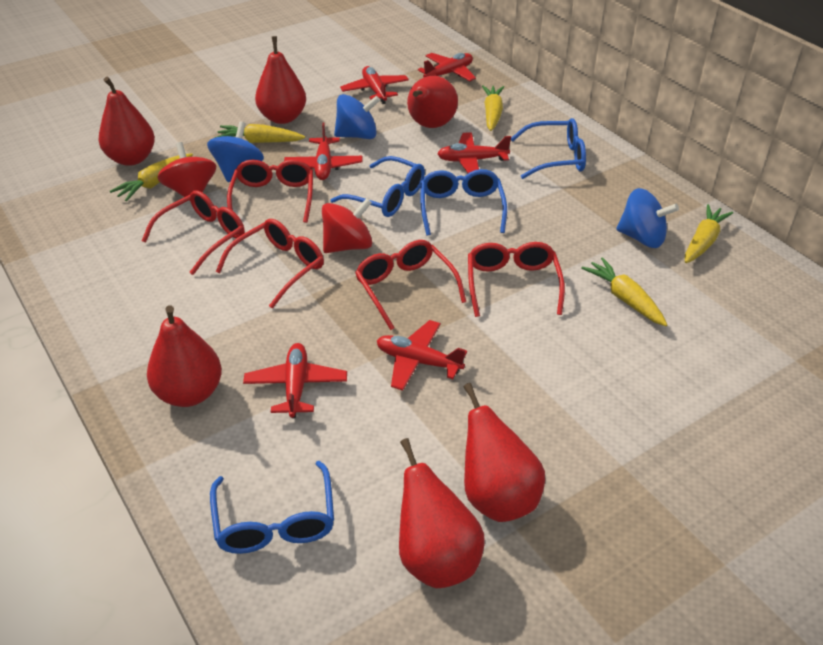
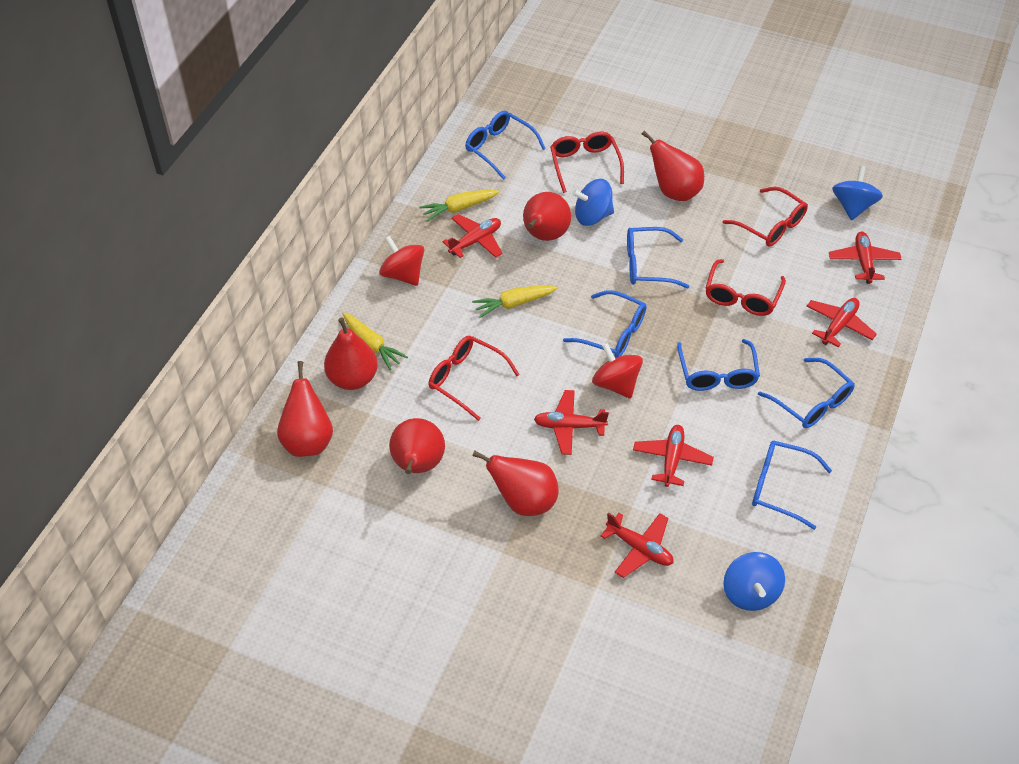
blue glasses: [210,461,334,554] [330,156,425,217] [420,169,507,236] [511,118,586,179] = 4 -> [465,111,546,180] [563,290,647,357] [627,227,690,288] [677,339,760,391] [752,441,832,530] [758,358,855,428] = 6
red glasses: [142,190,245,275] [216,219,324,308] [227,159,313,223] [355,240,466,330] [468,242,565,317] = 5 -> [429,336,520,421] [550,132,624,193] [706,259,786,316] [723,187,808,246] = 4
yellow carrot: [110,153,193,201] [215,124,305,143] [482,85,504,131] [581,257,667,326] [685,204,733,263] = 5 -> [343,313,408,370] [419,190,499,222] [472,286,557,318] = 3

